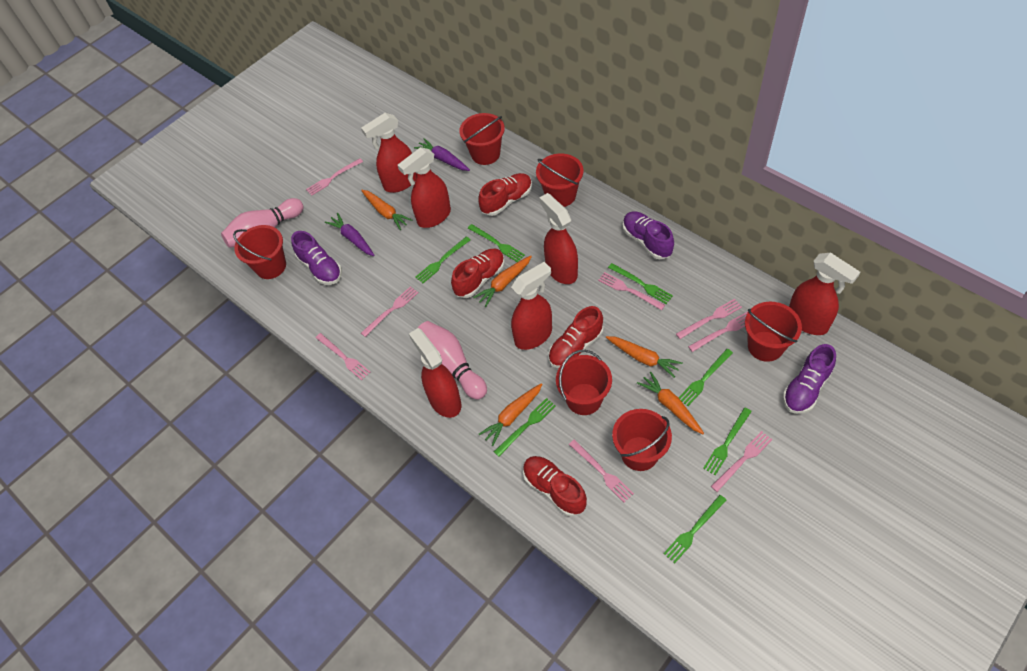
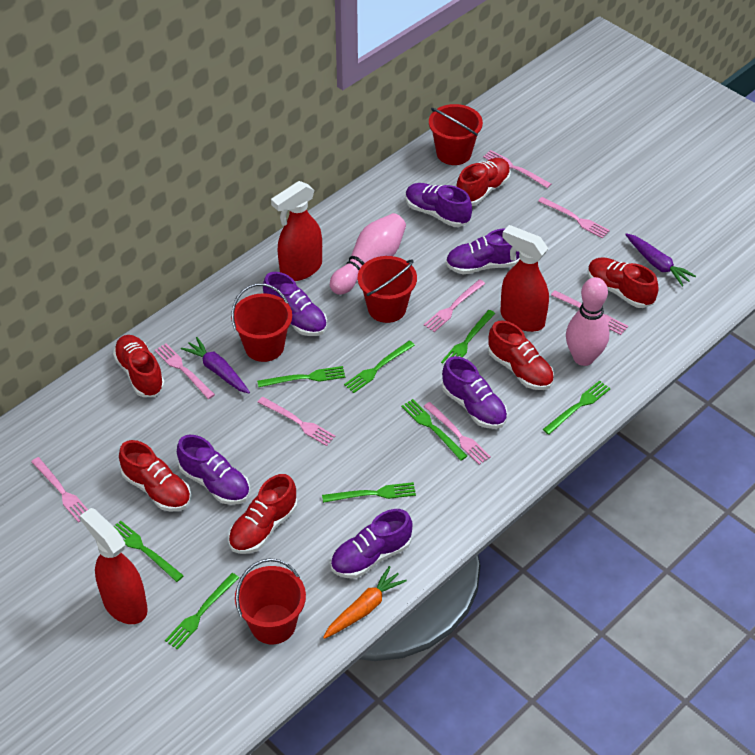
green fork: [415,236,471,283] [468,224,525,262] [494,398,556,457] [608,263,673,304] [664,495,727,563] [679,349,733,406] [703,407,752,475] = 7 -> [113,520,184,582] [165,573,239,650] [257,366,345,387] [322,482,416,503] [344,340,415,393] [401,399,467,461] [441,310,496,364] [543,380,611,435] = 8
orange carrot: [361,190,412,230] [473,256,532,307] [479,383,542,446] [606,336,683,378] [637,372,704,434] = 5 -> [323,566,407,639] = 1
purple shoe: [291,231,342,285] [623,211,674,259] [783,344,836,414] = 3 -> [177,435,250,505] [263,272,327,336] [330,509,413,578] [406,183,472,227] [442,356,508,429] [446,228,520,274] = 6
red bucket: [233,225,286,279] [459,113,505,165] [536,153,584,207] [556,350,612,415] [612,409,672,471] [745,302,802,362] = 6 -> [231,283,292,362] [235,558,306,644] [358,256,417,323] [429,104,483,165] = 4
red shoe: [451,249,505,298] [478,173,532,216] [523,456,587,516] [548,306,603,368] = 4 -> [113,335,165,397] [119,440,191,512] [228,474,297,554] [456,158,511,206] [488,321,554,390] [588,257,658,308] = 6
red spray bottle: [361,113,416,193] [398,147,451,228] [409,328,461,418] [511,262,552,350] [539,193,578,284] [789,252,860,335] = 6 -> [80,508,148,624] [271,181,322,281] [500,225,549,332] = 3

